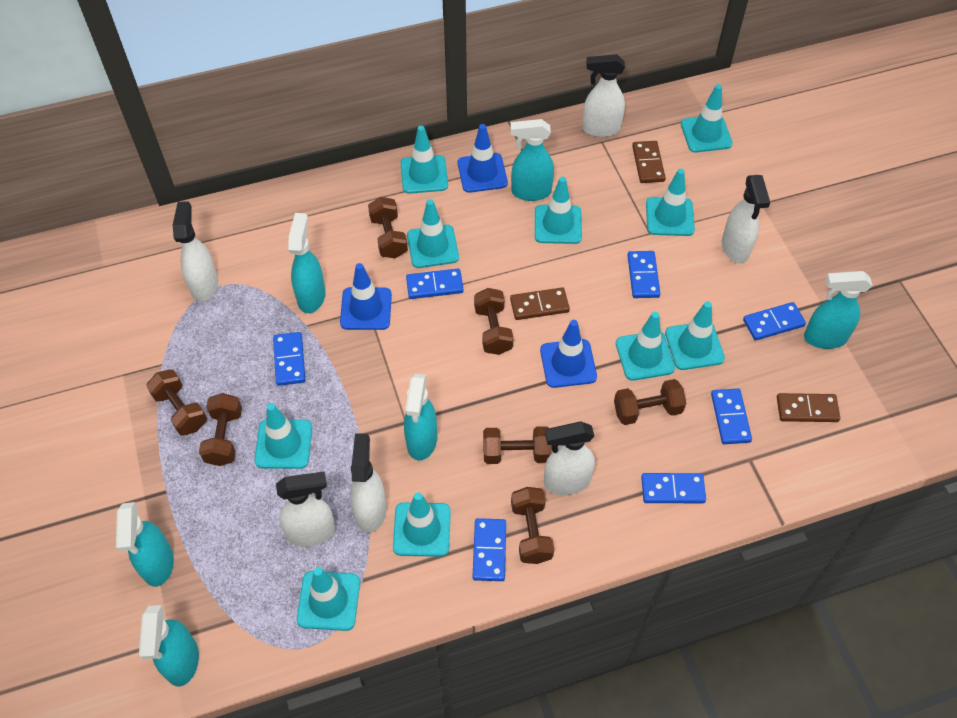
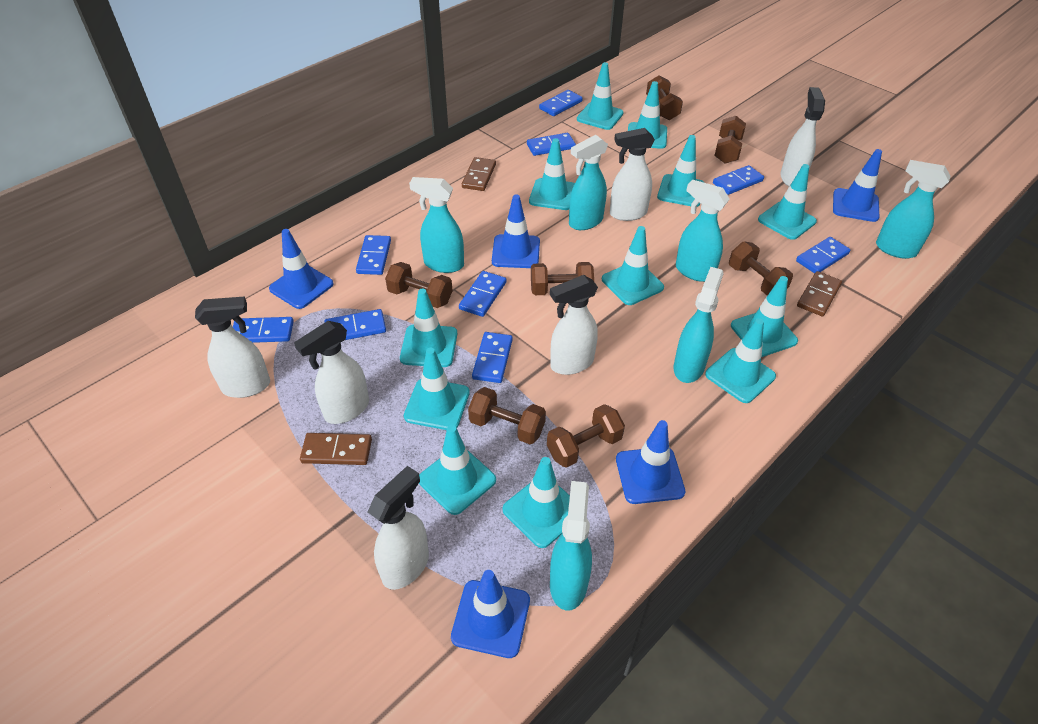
blue domino: [273,332,305,386] [406,269,464,299] [472,518,506,581] [627,251,660,298] [641,473,706,503] [711,388,752,444] [743,302,806,341] = 7 -> [233,317,294,343] [324,309,386,340] [356,235,391,275] [459,271,506,317] [472,332,513,383] [527,133,576,156] [539,90,583,116] [713,165,764,195] [796,237,850,274] = 9
blue traffic cone: [340,263,392,330] [458,124,508,193] [540,320,597,388] = 3 -> [269,229,333,309] [451,570,530,658] [492,194,540,268] [616,420,685,504] [833,149,882,222] = 5
turquoise traffic cone: [254,403,312,469] [297,567,360,631] [393,492,451,557] [400,126,448,194] [407,199,459,268] [535,177,582,244] [616,312,675,381] [646,169,695,236] [665,301,725,370] [681,84,733,153] = 10 -> [400,289,457,367] [404,348,470,430] [419,425,496,515] [503,457,570,548] [529,138,575,210] [577,62,624,130] [602,226,664,305] [628,81,667,149] [657,135,705,207] [705,318,776,403] [731,276,798,357] [758,164,817,240] = 12

